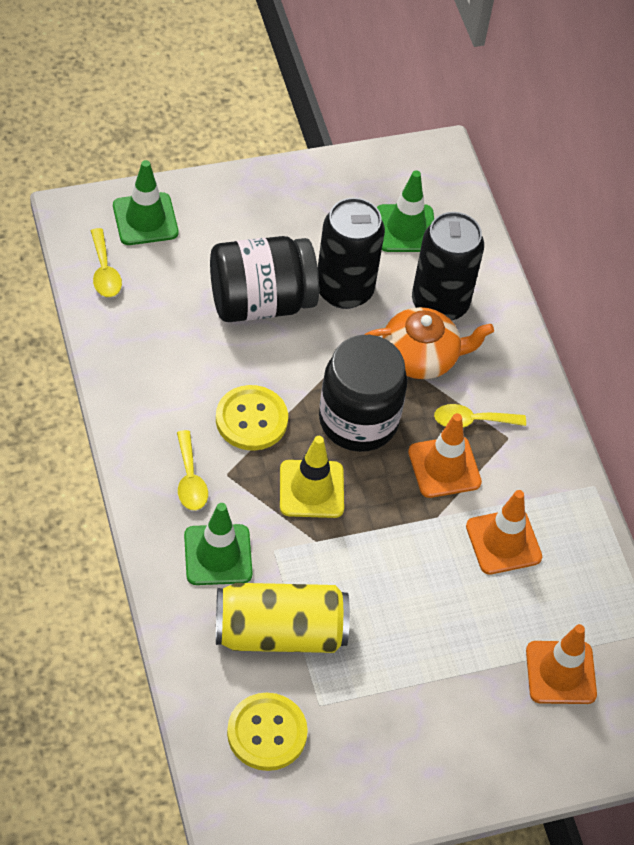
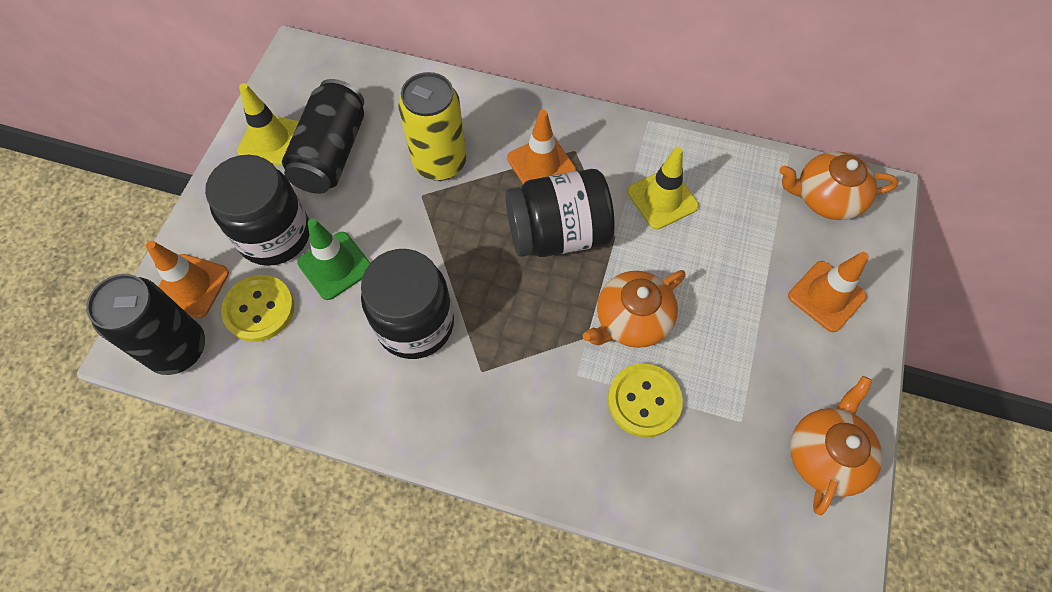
black jar: [210,236,319,322] [319,335,407,452] = 2 -> [205,155,309,266] [361,249,454,359] [505,169,615,257] = 3
green traffic cone: [113,160,178,245] [184,503,253,585] [377,171,434,252] = 3 -> [297,219,370,300] = 1
orange teapot: [364,307,494,379] = 1 -> [583,270,686,348] [779,151,899,220] [790,376,883,515] = 3
yellow spoon: [91,228,122,297] [177,430,208,510] [434,404,526,428] = 3 -> none = 0
yellow traffic cone: [280,436,344,518] = 1 -> [237,83,299,166] [627,147,699,230] = 2

